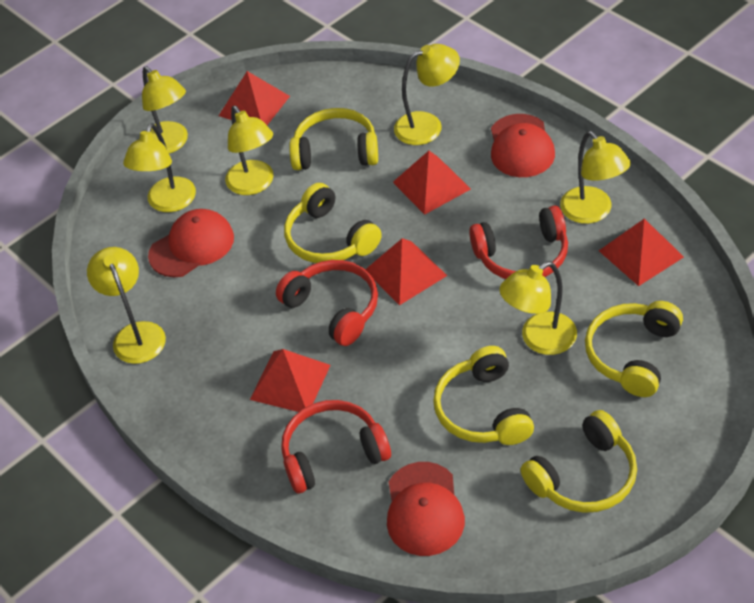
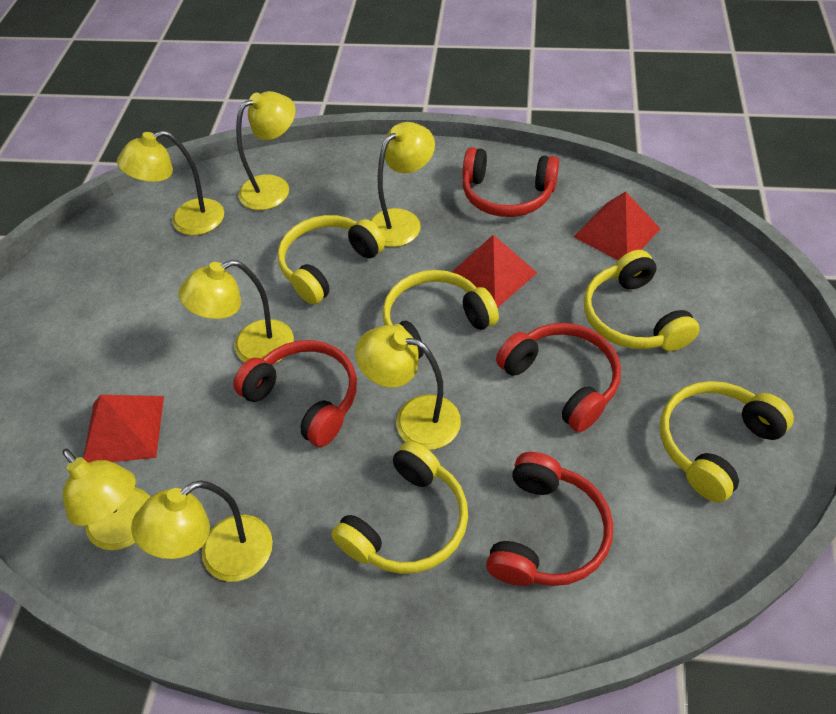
red cap: [148,209,234,277] [387,462,465,556] [491,114,555,177] = 3 -> none = 0
red headphones: [276,260,378,346] [281,400,391,493] [469,205,568,279] = 3 -> [233,340,357,447] [463,147,559,217] [486,452,613,586] [496,323,621,432] = 4
red pyramid: [219,71,290,125] [250,349,331,412] [365,238,447,305] [393,151,471,215] [599,219,684,286] = 5 -> [83,395,164,463] [452,235,537,308] [573,191,660,260] = 3

